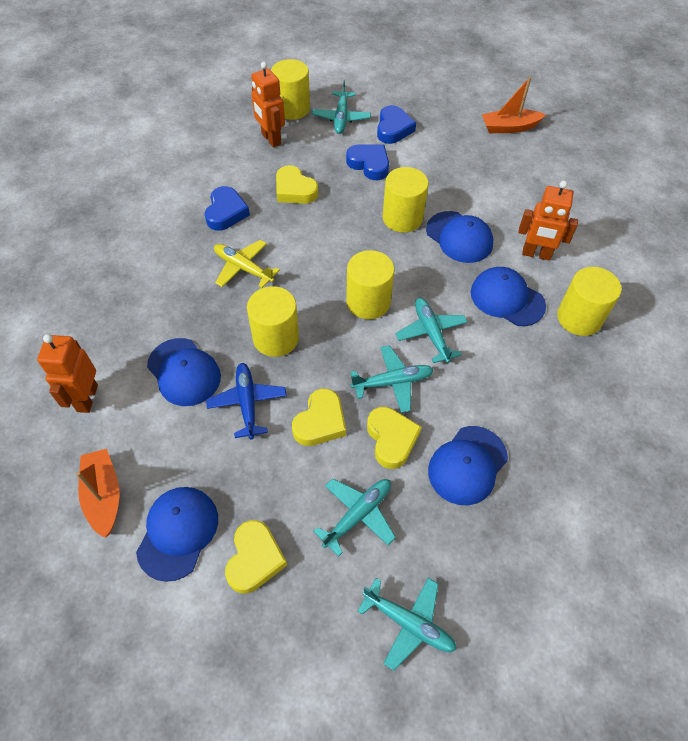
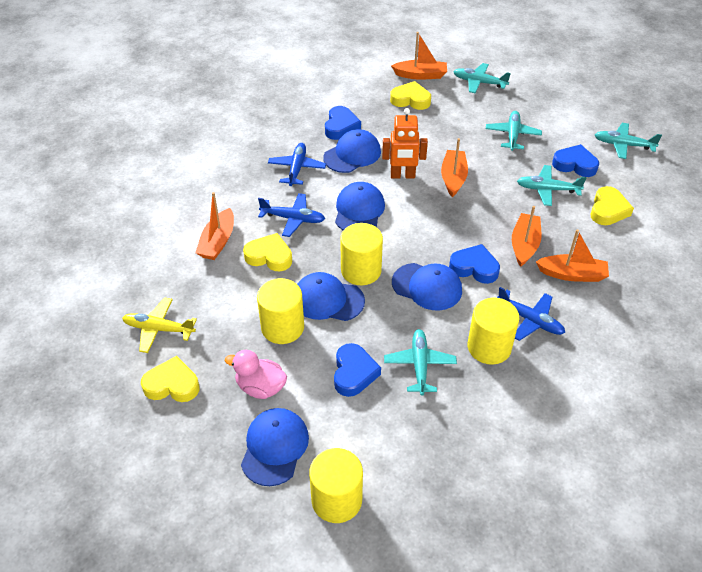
blue heart: [205,186,250,231] [346,144,389,180] [377,105,416,144] = 3 -> [325,106,361,140] [334,343,381,397] [449,244,500,284] [552,144,599,177] = 4
blue plane: [206,363,287,439] = 1 -> [258,193,325,237] [268,143,326,186] [497,287,565,341] = 3
orange boat: [76,448,120,538] [482,77,546,133] = 2 -> [195,192,234,260] [391,32,447,80] [441,138,468,197] [512,206,542,267] [536,229,609,282] = 5
orange robot: [37,334,98,413] [251,62,285,148] [518,181,578,261] = 3 -> [382,108,428,179] = 1
pink duck: none = 0 -> [225,350,287,399] = 1
yellow cylinder: [247,286,299,357] [271,59,310,120] [346,250,395,319] [382,167,429,233] [557,267,622,336] = 5 -> [257,278,304,344] [309,448,363,523] [340,223,383,285] [468,298,519,365] = 4

